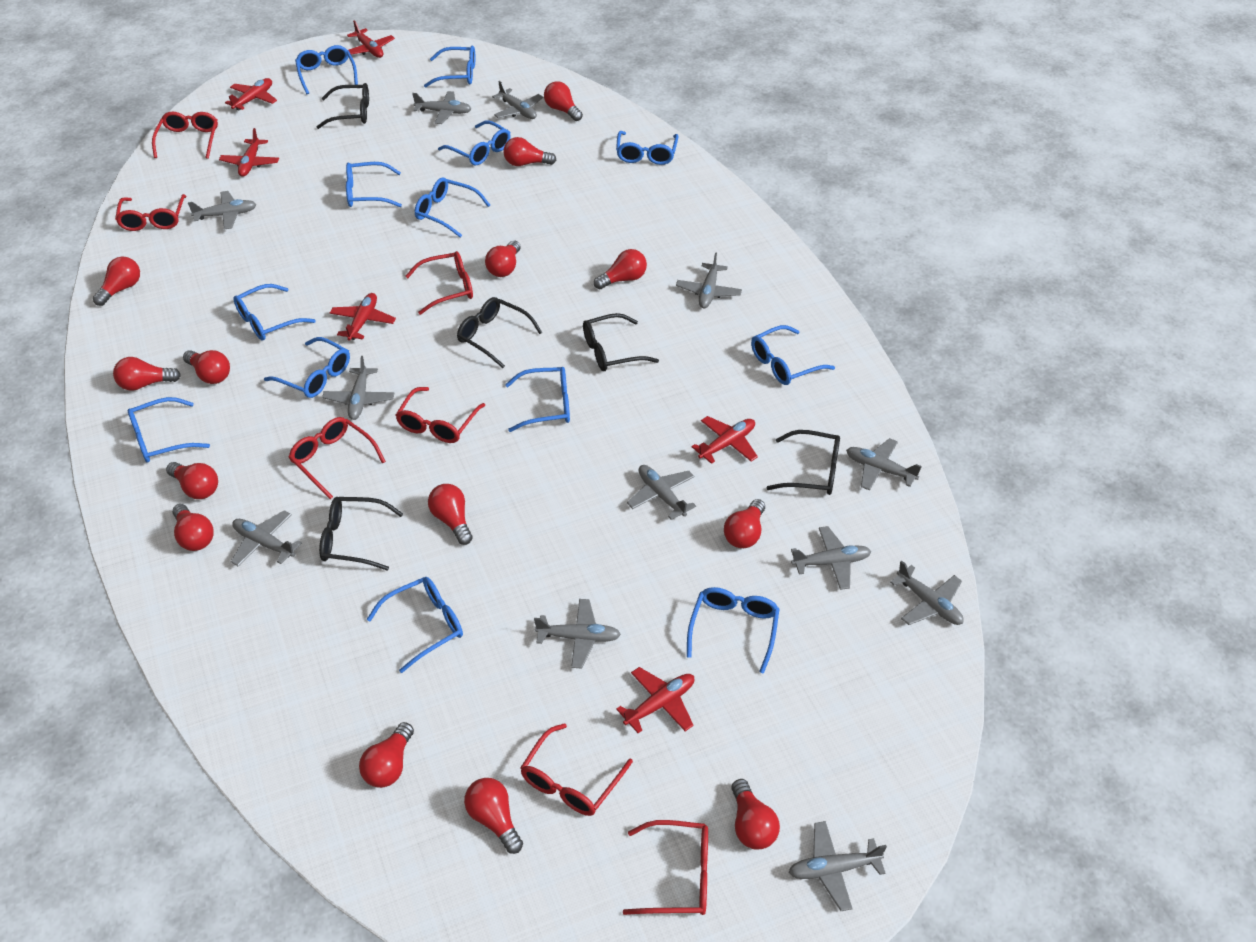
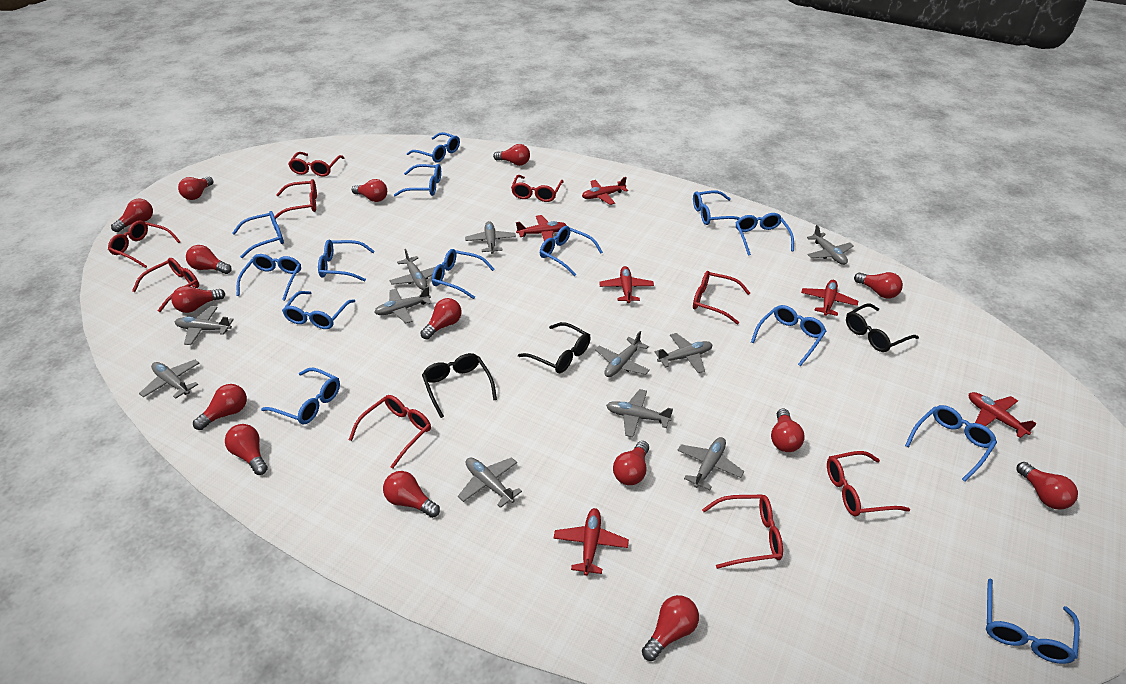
black glasses: [317,83,369,129] [319,497,403,571] [457,297,542,368] [583,313,659,371] [766,430,840,495] = 5 -> [422,353,497,418] [518,322,591,373] [846,303,919,352] = 3
blue glasses: [128,397,210,463] [233,284,316,341] [264,337,350,398] [295,45,358,94] [346,162,402,207] [367,577,463,673] [415,177,490,238] [424,46,476,88] [438,120,511,165] [505,367,570,432] [616,131,678,165] [687,587,780,674] [751,325,835,385] = 13 -> [232,211,284,258] [237,254,301,301] [261,368,340,425] [282,291,355,329] [318,240,375,282] [394,164,441,197] [407,132,460,162] [432,249,495,299] [540,226,603,276] [693,190,739,225] [736,213,794,256] [751,305,826,366] [905,405,997,482] [986,579,1080,664] = 14
grey plane: [188,191,256,230] [231,510,302,566] [322,356,394,420] [412,91,472,124] [492,81,543,119] [534,599,621,668] [627,465,696,520] [676,252,742,308] [788,821,887,911] [791,526,871,590] [846,438,922,490] [890,560,964,625] = 12 -> [139,360,199,399] [175,306,234,345] [374,286,432,323] [389,249,435,290] [458,457,522,508] [465,221,516,254] [595,331,650,377] [606,389,673,437] [654,333,713,373] [677,437,744,490] [807,225,854,265] = 11
red glasses: [115,194,187,231] [152,111,218,159] [289,417,386,499] [396,387,485,443] [405,251,473,315] [520,723,633,816] [623,820,708,915] = 7 -> [108,221,181,268] [132,258,199,312] [274,179,317,219] [288,152,344,177] [349,395,431,469] [511,175,563,202] [693,271,750,324] [702,494,783,569] [827,451,910,516] = 9
red light bulb: [93,257,140,306] [113,357,181,391] [166,462,218,499] [172,504,214,551] [183,350,230,384] [359,722,414,788] [428,484,473,545] [464,778,523,854] [485,240,521,277] [503,137,556,166] [544,81,583,121] [594,249,647,289] [724,499,765,548] [731,779,780,850] = 14 -> [111,199,153,232] [171,286,225,313] [178,176,213,200] [186,245,232,274] [193,384,247,430] [225,424,268,475] [352,179,387,202] [383,471,440,518] [420,298,462,339] [493,144,530,166] [613,441,649,485] [642,595,699,661] [771,408,805,452] [854,272,903,299] [1016,462,1078,510] = 15

